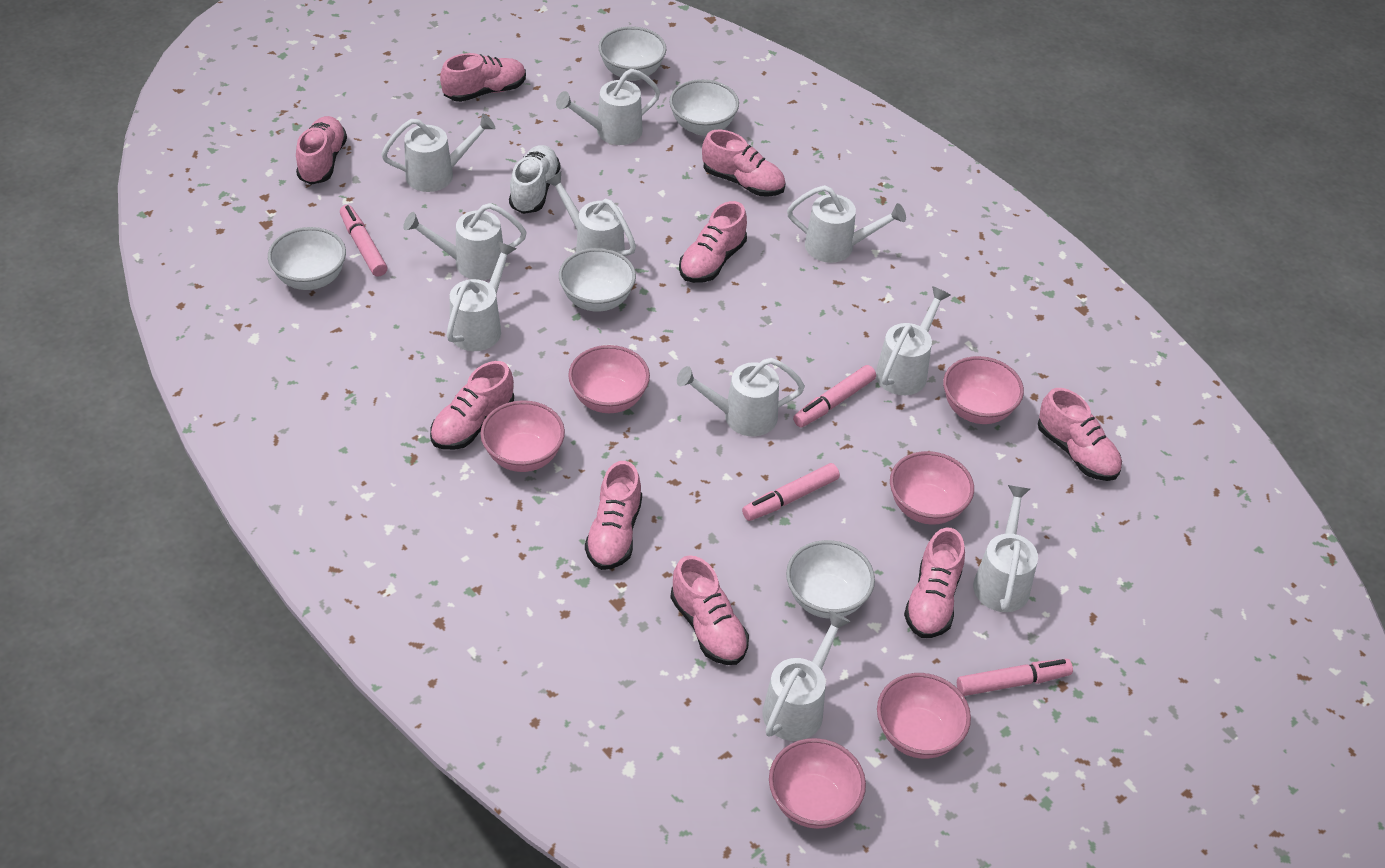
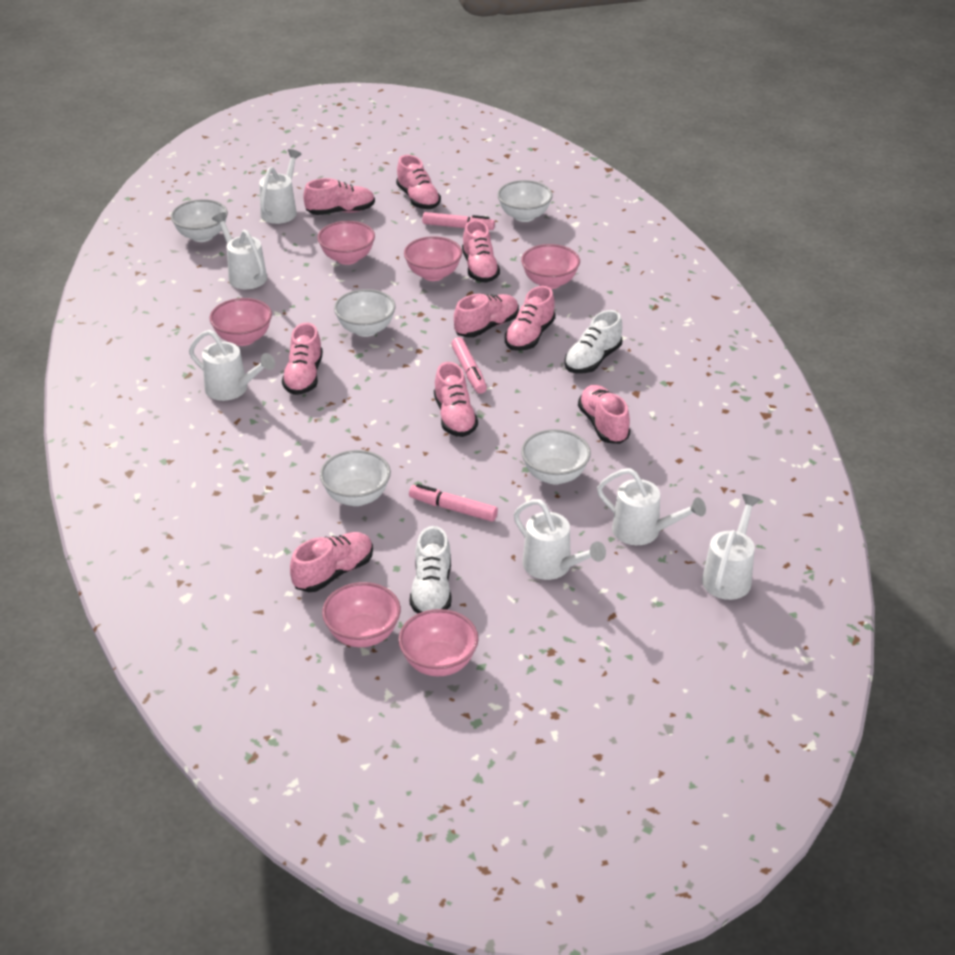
pink marker: [340,205,387,277] [742,463,840,521] [793,365,876,428] [957,659,1073,696] = 4 -> [409,484,498,522] [422,212,495,230] [451,337,487,394] = 3
white shoe: [509,145,560,214] = 1 -> [410,526,452,614] [564,310,622,373] = 2
white watering can: [381,114,495,192] [403,203,527,280] [447,241,516,351] [545,172,636,256] [556,69,660,145] [677,358,805,436] [762,611,851,741] [787,185,906,263] [876,286,951,395] [973,485,1038,612] = 10 -> [189,330,275,401] [212,212,267,289] [259,149,302,224] [514,499,606,580] [597,468,706,545] [702,494,761,600] = 6

